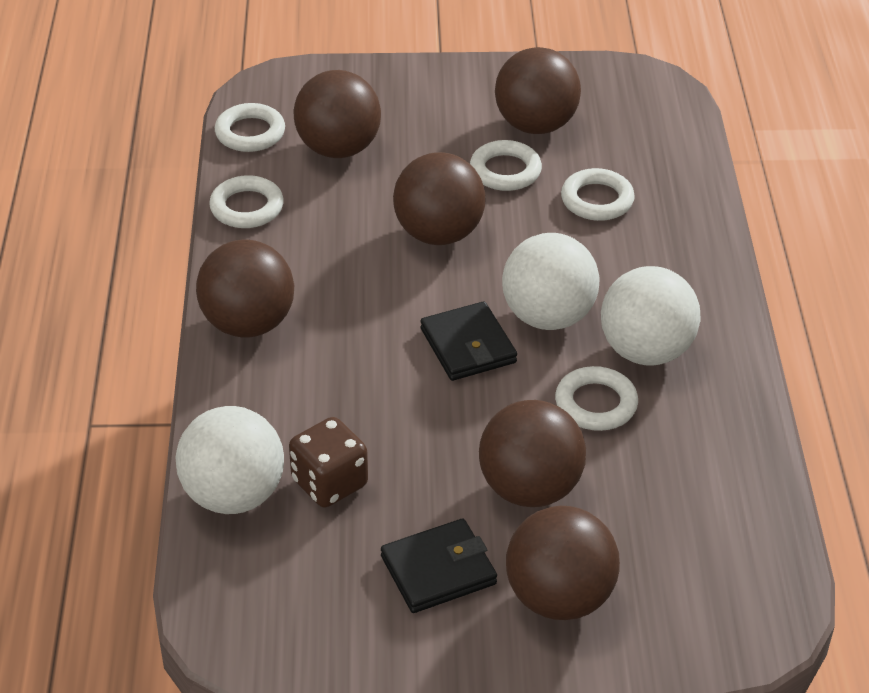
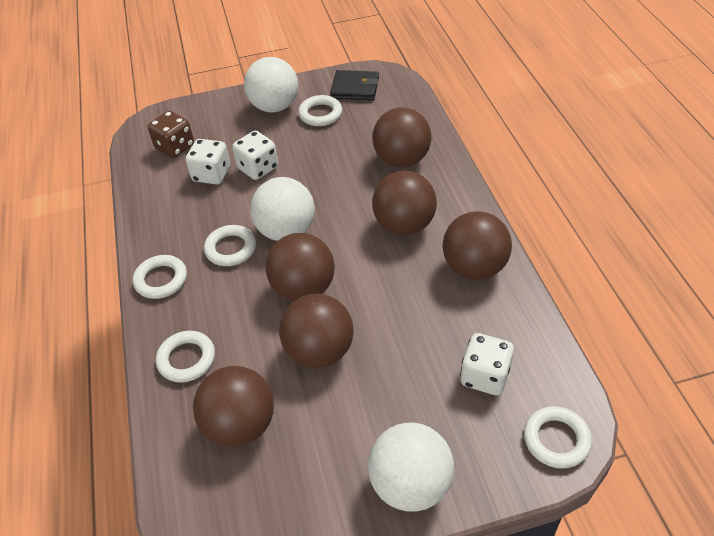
black wallet: [381,518,497,613] [420,301,517,381] = 2 -> [330,70,379,100] = 1
white dice: none = 0 -> [186,139,230,185] [232,131,278,180] [460,333,514,395] = 3

